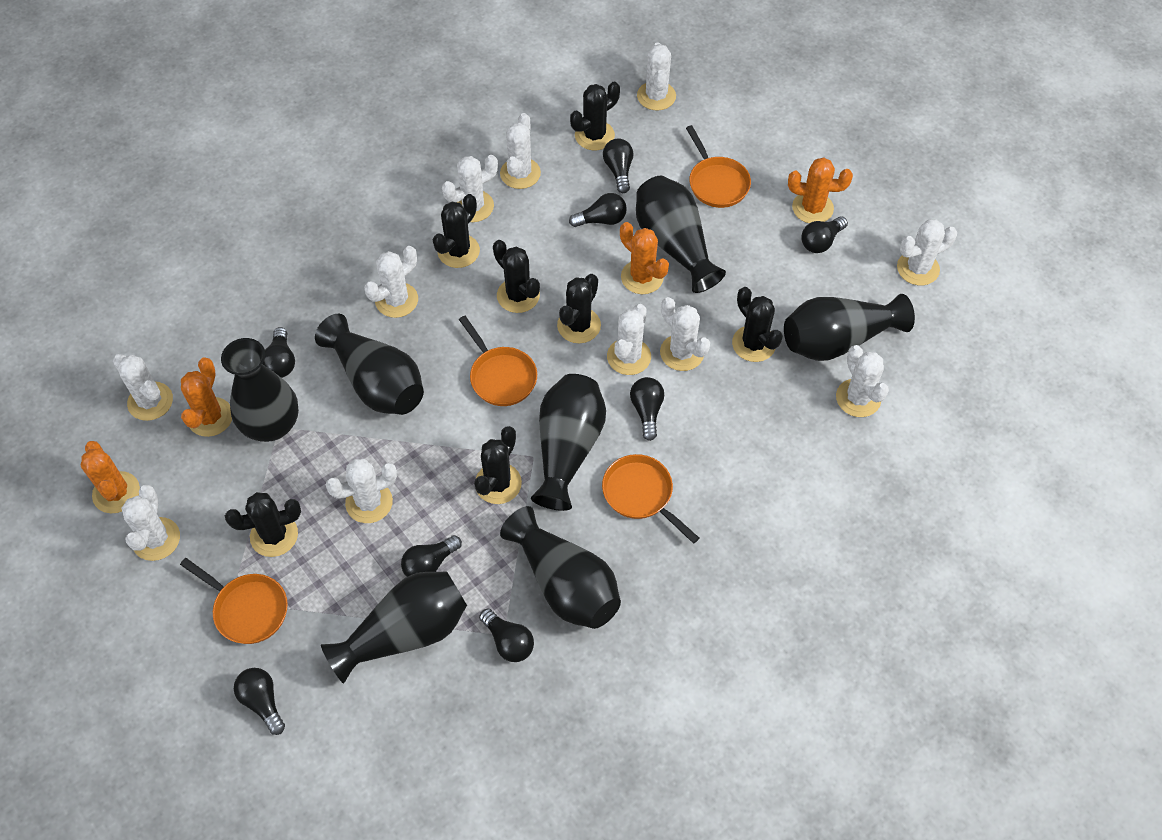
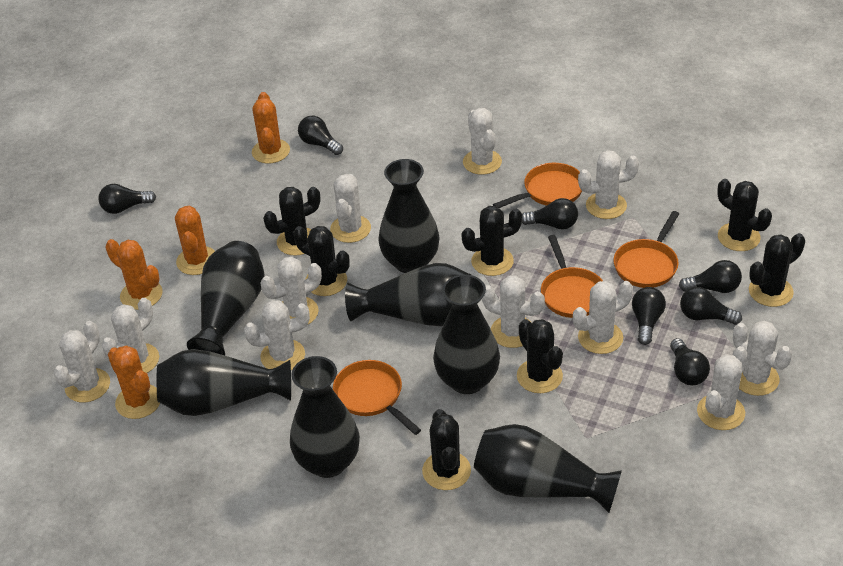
black light bulb: [234,668,285,735] [263,327,295,378] [401,535,462,577] [479,608,534,662] [569,193,627,227] [603,138,633,193] [630,377,664,441] [801,216,848,253] = 8 -> [99,184,156,214] [298,116,343,155] [522,198,578,229] [632,287,666,345] [670,338,710,385] [679,260,742,293] [680,287,742,325] = 7

